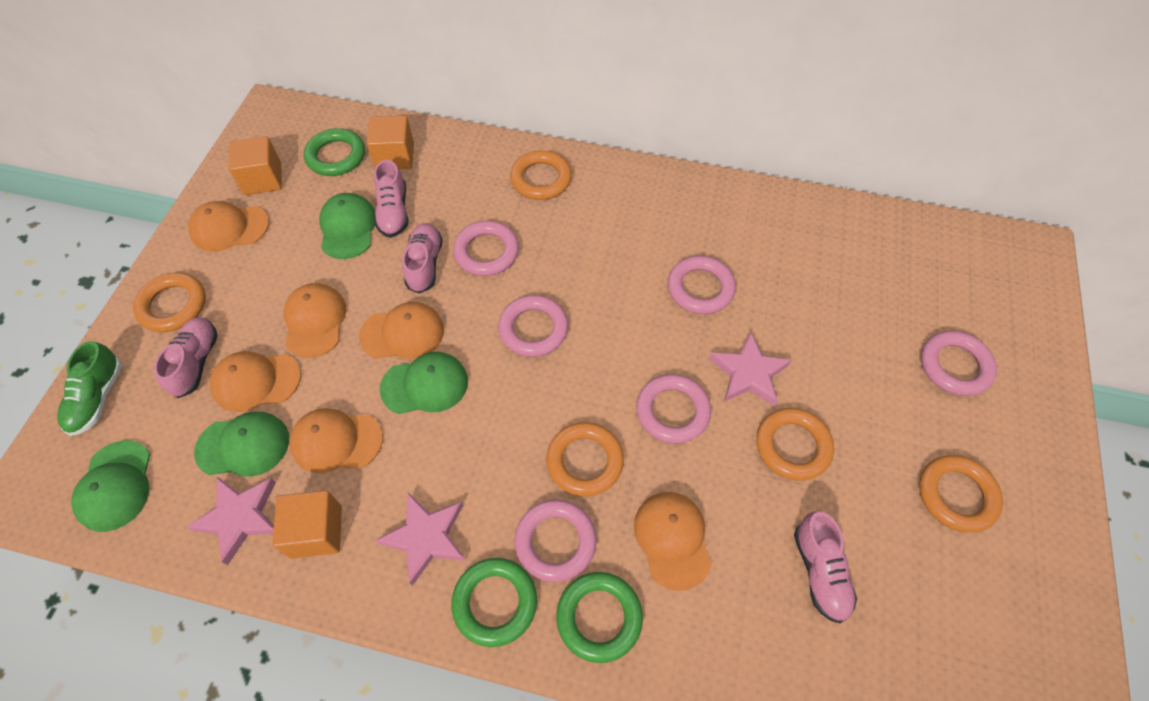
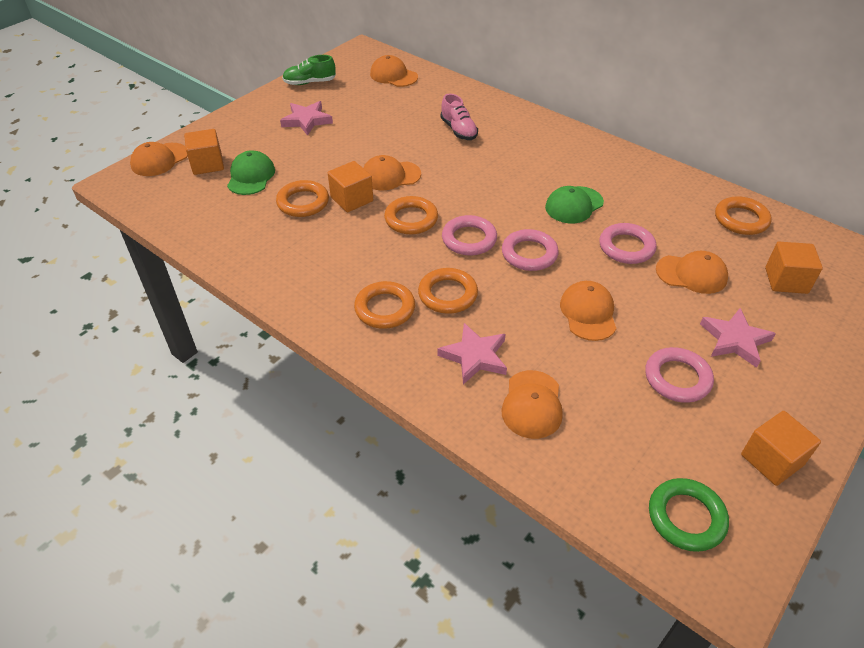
green cap: [71,440,150,532] [194,412,289,477] [319,193,375,259] [380,352,468,414] = 4 -> [227,150,275,195] [545,186,604,223] = 2
green ring: [304,128,365,176] [451,558,537,647] [556,572,643,663] = 3 -> [649,478,729,552] = 1
orange cube: [229,136,282,195] [272,490,342,559] [367,115,414,169] = 3 -> [184,129,224,175] [328,161,373,212] [741,411,821,486] [765,242,823,294] = 4
pink ring: [453,221,519,276] [498,295,568,357] [514,500,597,582] [636,374,711,444] [668,256,736,314] [921,331,997,396] = 6 -> [442,215,497,255] [502,229,559,271] [599,223,657,264] [645,347,714,403] = 4
pink shoe: [154,317,218,398] [374,160,408,238] [402,223,443,294] [794,511,857,623] = 4 -> [440,94,478,140] = 1

